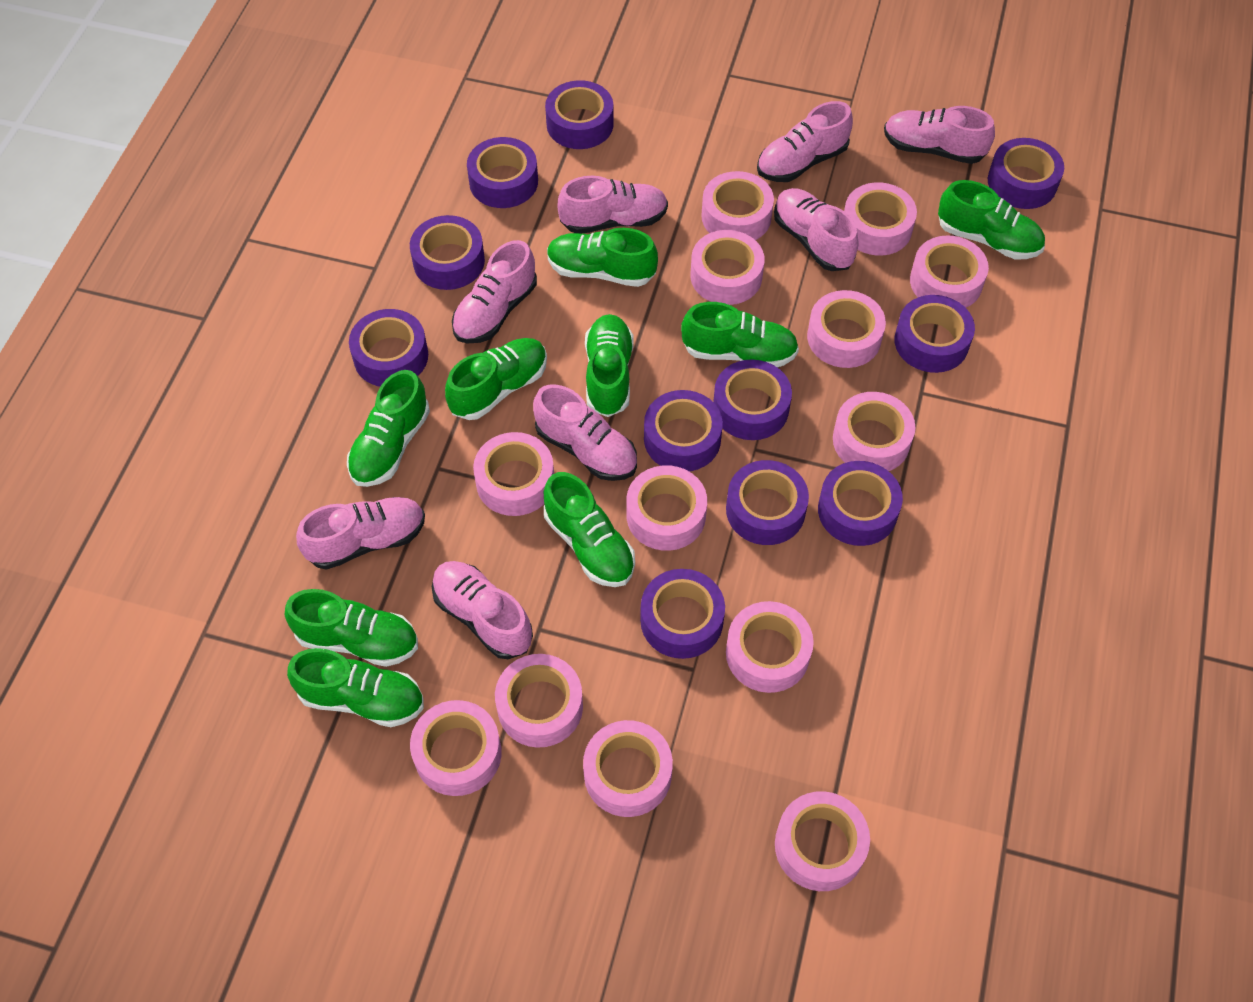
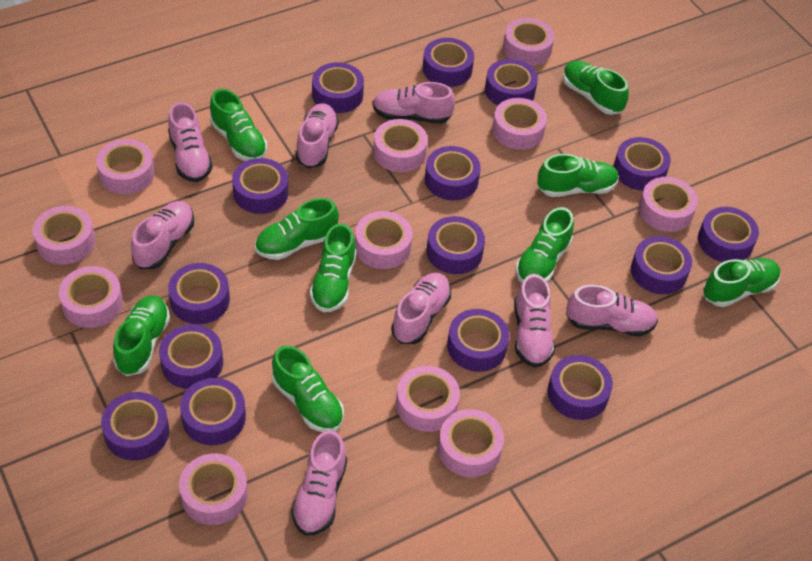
pink tape: [410,700,502,796] [473,432,554,516] [495,654,583,748] [583,720,673,817] [626,465,707,551] [690,230,765,305] [701,171,774,240] [726,601,814,693] [775,791,870,891] [807,290,886,368] [833,392,915,471] [844,182,917,255] [910,235,989,308] = 13 -> [33,206,95,265] [59,266,123,328] [96,139,155,194] [179,453,248,525] [355,211,412,269] [373,119,428,172] [396,366,460,432] [438,409,504,477] [492,98,547,150] [503,18,554,66] [639,177,698,232] = 11
purple tape: [349,309,428,386] [410,215,485,290] [467,137,538,208] [545,80,614,149] [640,569,725,659] [644,390,723,472] [713,360,792,440] [726,460,809,545] [818,461,903,546] [894,295,975,373] [988,138,1064,209] = 11 -> [101,392,169,461] [159,325,223,389] [168,263,230,324] [180,378,246,445] [232,158,288,214] [312,62,364,113] [423,38,474,87] [425,146,481,201] [427,216,485,274] [447,309,509,372] [485,59,538,106] [548,355,613,420] [613,137,671,191] [631,236,692,294] [698,207,759,262] = 15

